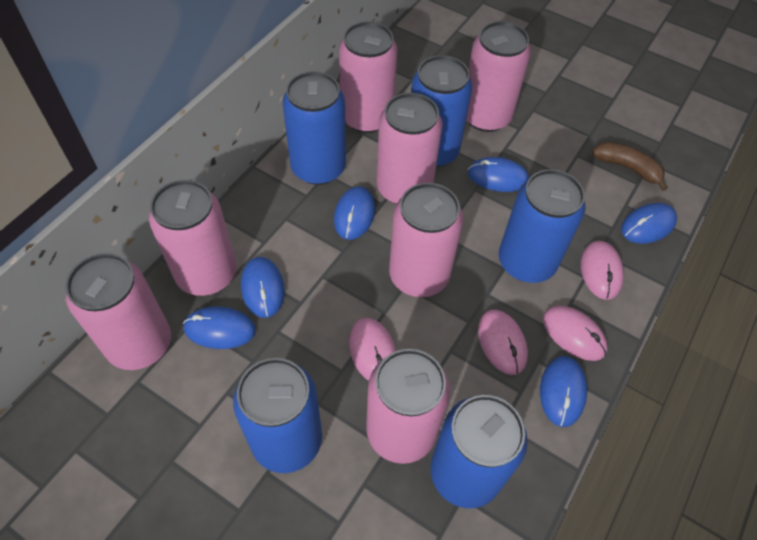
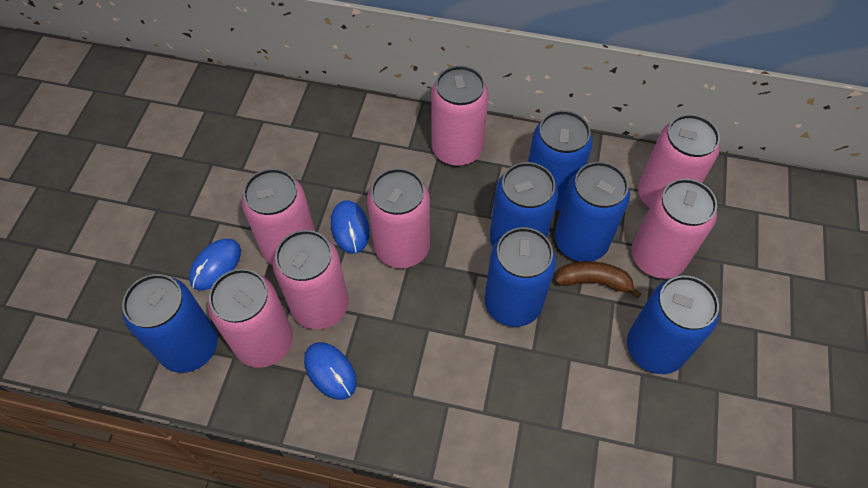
blue can: [233,358,322,473] [282,71,346,185] [411,55,472,167] [431,395,528,508] [499,169,586,283] = 5 -> [122,274,218,373] [484,227,556,327] [490,162,558,247] [528,110,593,211] [554,162,630,262] [627,276,719,374] = 6
blue mouse: [183,306,256,349] [241,257,285,318] [334,186,375,240] [468,157,529,192] [540,356,587,427] [621,203,677,244] = 6 -> [189,239,241,290] [304,342,357,400] [331,200,370,254] = 3
pink mouse: [349,318,396,381] [478,310,528,375] [543,306,607,361] [581,241,624,300] = 4 -> none = 0

